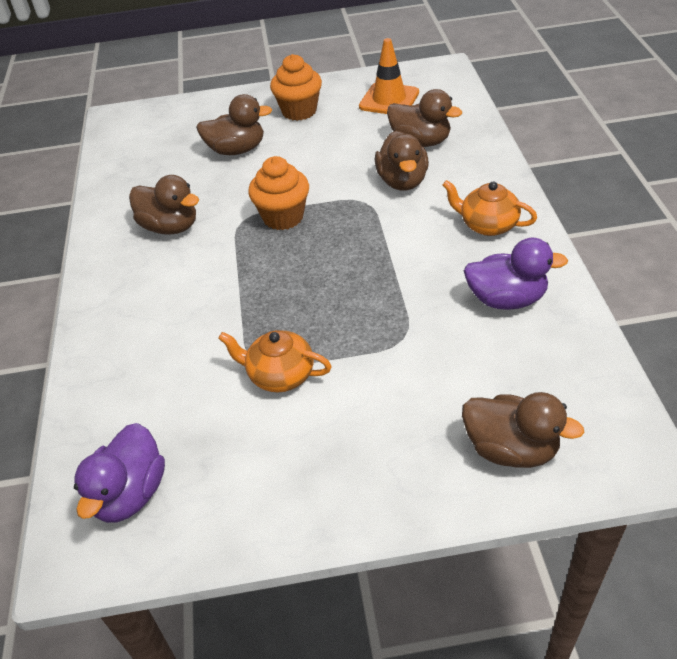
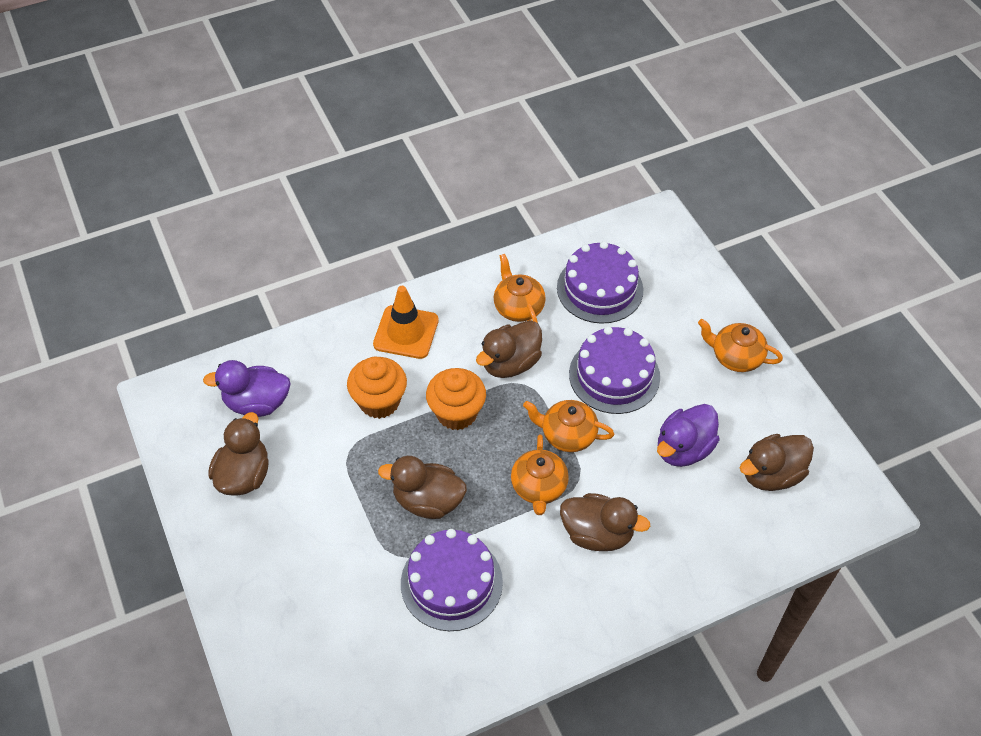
orange teapot: [218,330,332,392] [443,180,537,236] = 2 -> [494,254,546,323] [511,434,569,515] [523,400,614,452] [698,319,783,372] = 4
purple cake: none = 0 -> [401,529,503,631] [557,241,643,324] [569,326,660,414] = 3

